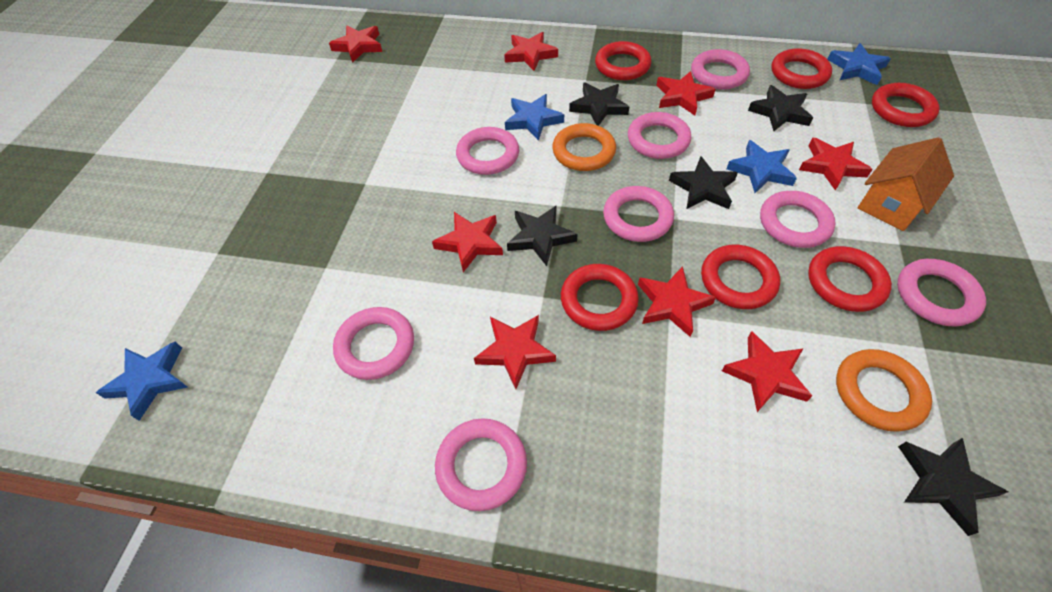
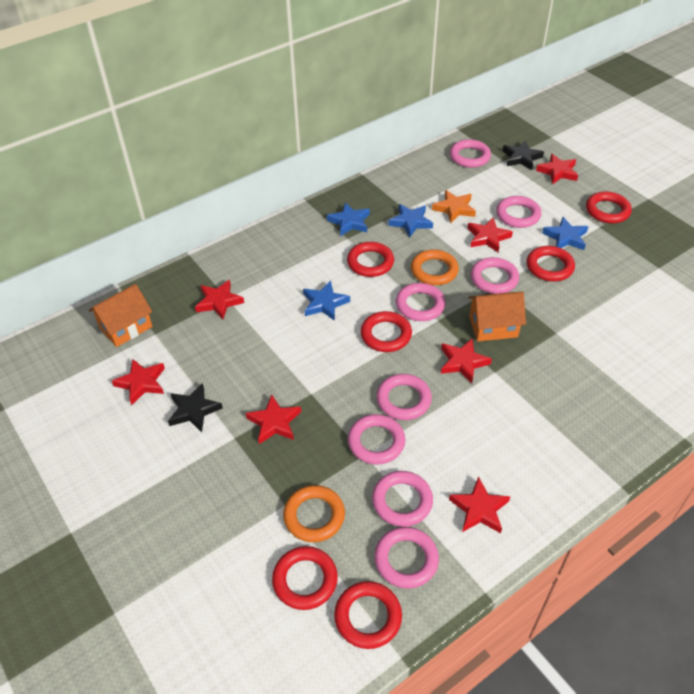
black star: [507,205,578,266] [569,82,629,126] [669,156,738,209] [748,85,813,131] [898,438,1008,536] = 5 -> [168,383,223,432] [502,140,544,170] = 2
orange house: [858,137,954,231] = 1 -> [89,284,152,347] [468,292,526,342] = 2
orange star: none = 0 -> [432,190,476,223] = 1
red star: [329,26,382,63] [432,212,503,272] [474,315,556,389] [504,32,558,71] [638,266,716,337] [656,71,716,115] [722,331,812,412] [799,138,873,191] = 8 -> [112,359,165,405] [195,280,244,320] [246,395,301,444] [441,339,492,383] [449,477,510,533] [467,217,513,252] [536,154,578,184] = 7

